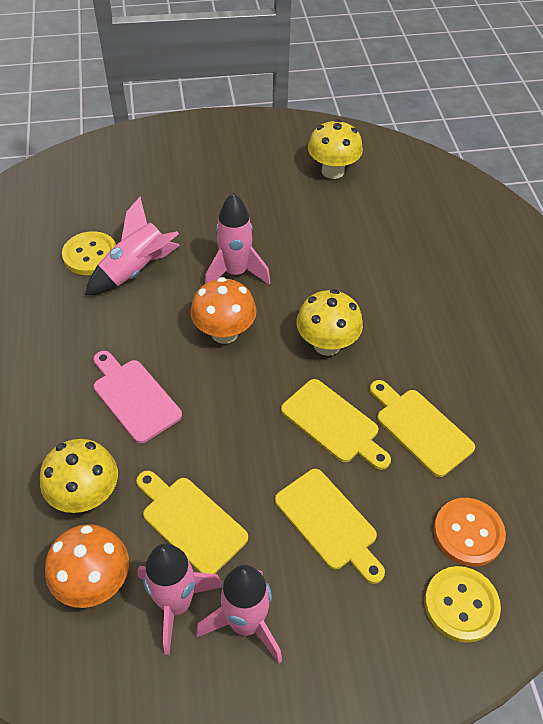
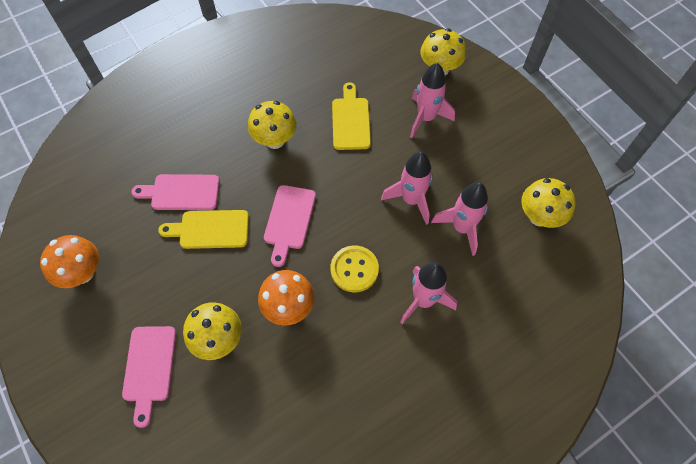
orange button: [434,498,506,566] = 1 -> none = 0
pink cutting board: [94,351,182,443] = 1 -> [122,326,176,428] [131,174,220,210] [264,185,316,267] = 3
yellow button: [62,231,116,275] [424,566,501,643] = 2 -> [331,245,379,292] = 1
yellow cutting board: [136,470,248,574] [275,469,385,584] [281,379,391,470] [370,380,475,477] = 4 -> [158,210,249,249] [332,82,371,150] = 2
yellow mushroom: [40,439,118,513] [296,289,363,356] [308,119,363,179] = 3 -> [183,302,242,360] [248,101,297,149] [421,28,466,76] [521,178,576,228] = 4

